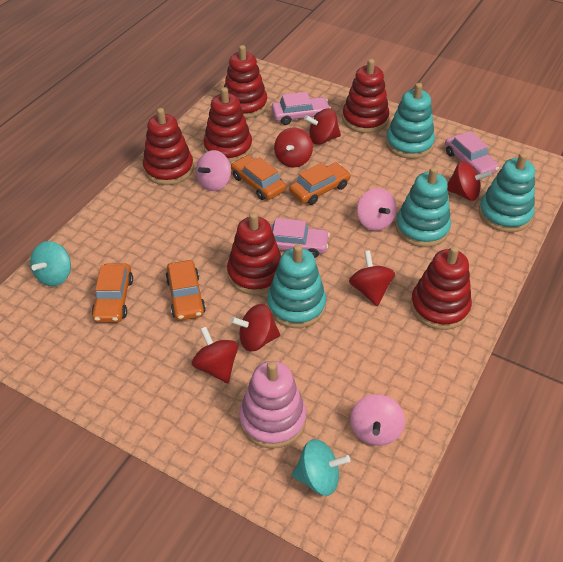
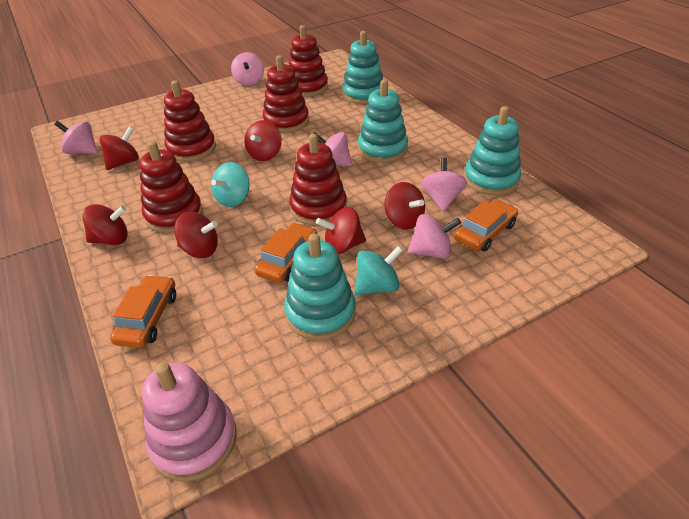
orange car: [92,263,133,322] [166,260,206,321] [231,155,286,200] [289,163,351,205] = 4 -> [110,275,176,348] [254,223,317,283] [454,199,518,252] = 3
pink car: [270,218,330,258] [272,92,331,125] [445,131,499,174] = 3 -> none = 0
pink spinning top: [196,150,231,191] [350,394,405,446] [357,188,397,231] = 3 -> [54,121,98,154] [231,52,264,86] [313,132,352,166] [408,214,461,259] [421,157,467,211] = 5
red stacking toy: [143,108,194,185] [204,87,252,163] [224,45,267,119] [227,212,281,295] [342,59,389,133] [410,246,472,330] = 6 -> [139,141,203,233] [164,80,216,162] [262,55,309,133] [289,25,328,97] [289,134,347,226] = 5

